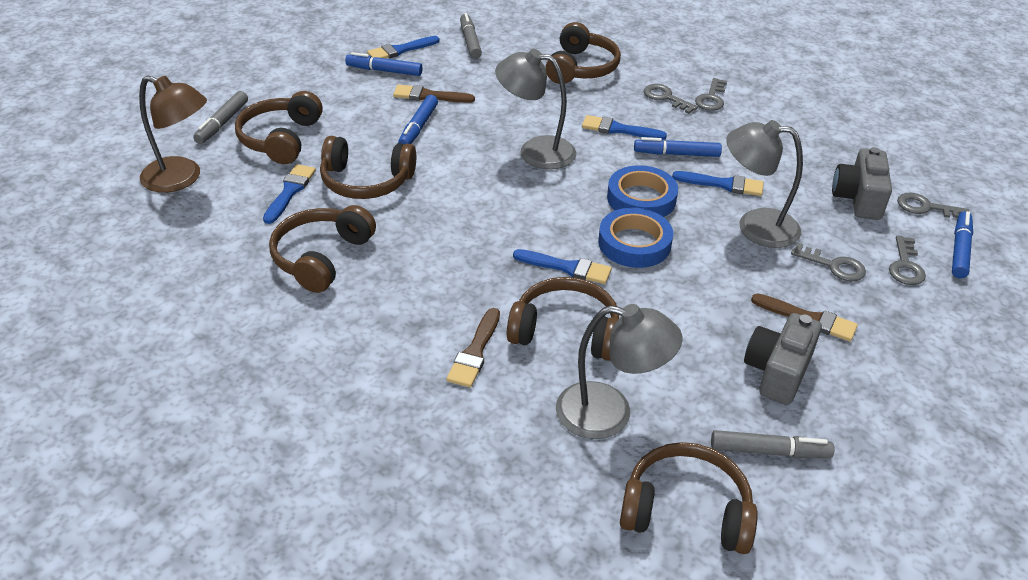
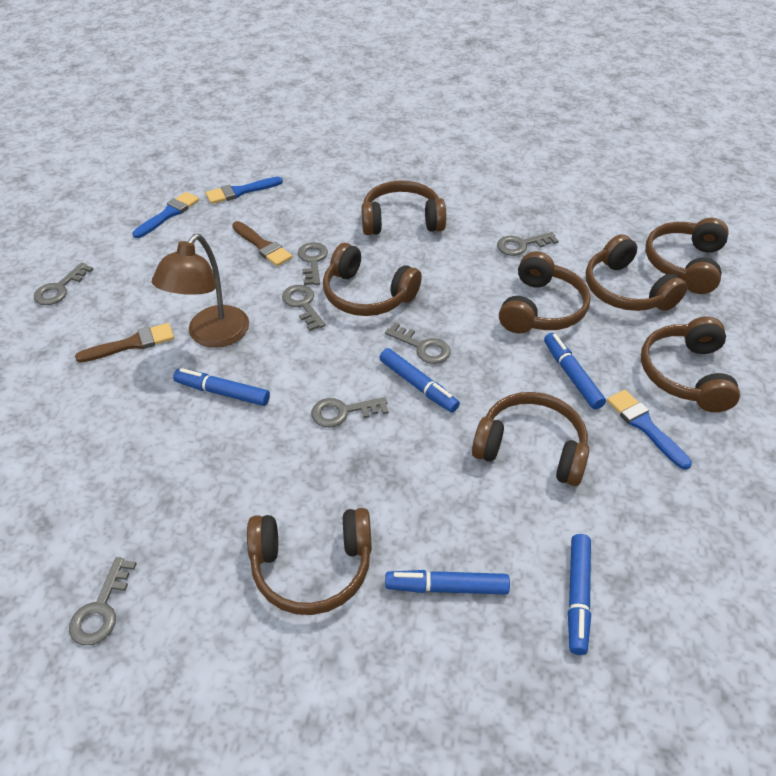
blue brush: [263,164,316,224] [367,36,440,59] [513,249,612,284] [582,115,667,140] [672,171,764,196] = 5 -> [132,192,199,238] [206,177,283,204] [607,390,692,470] = 3
blue marker: [345,52,423,76] [398,95,438,144] [634,137,722,157] [952,211,973,278] = 4 -> [173,368,270,406] [380,348,460,413] [385,570,510,595] [544,333,606,410] [568,534,591,655] = 5
blue tape: [598,208,673,268] [607,165,678,217] = 2 -> none = 0
brown brush: [393,85,475,103] [446,308,500,388] [751,294,858,341] = 3 -> [75,323,174,362] [232,221,292,266] = 2
brown headphones: [235,91,323,164] [269,205,376,293] [320,136,416,199] [507,277,619,361] [545,22,621,84] [620,442,758,554] = 6 -> [247,508,372,615] [323,243,422,316] [361,180,446,235] [472,392,590,486] [499,251,591,333] [586,234,688,311] [641,317,740,412] [645,218,729,294] = 8
grey camera: [744,313,822,405] [832,147,892,220] = 2 -> none = 0
grey key: [644,84,698,114] [695,78,727,111] [791,243,866,282] [889,235,926,285] [897,193,969,218] = 5 -> [34,263,94,305] [69,557,137,645] [282,285,326,331] [298,242,328,285] [311,397,389,427] [385,322,451,364] [497,232,559,256] = 7
grey lamp: [495,49,576,170] [556,304,682,439] [726,120,803,248] = 3 -> none = 0
grey marker: [193,91,248,144] [460,13,482,59] [711,430,835,458] = 3 -> none = 0

